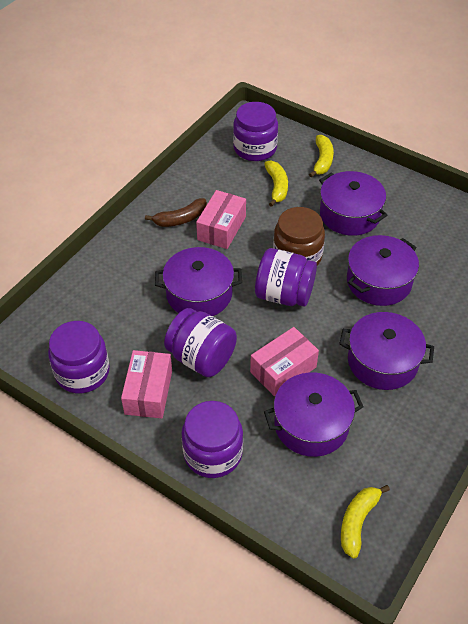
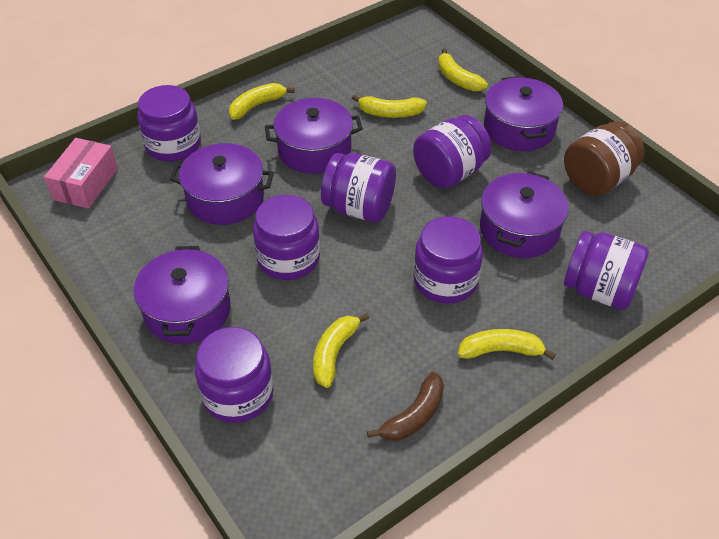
pink box: [121,350,172,419] [196,190,246,249] [250,327,319,396] = 3 -> [44,138,118,209] = 1
purple jar: [48,321,110,393] [164,308,237,377] [182,401,243,478] [233,102,278,161] [255,248,317,307] = 5 -> [137,85,201,162] [195,327,274,423] [253,195,320,280] [321,153,396,222] [413,115,492,189] [414,216,483,304] [564,231,649,310] = 7
yellow banana: [264,160,288,207] [309,135,334,177] [341,485,390,558] = 3 -> [229,83,295,120] [313,313,369,388] [352,94,427,118] [438,48,488,91] [458,329,556,360] = 5

